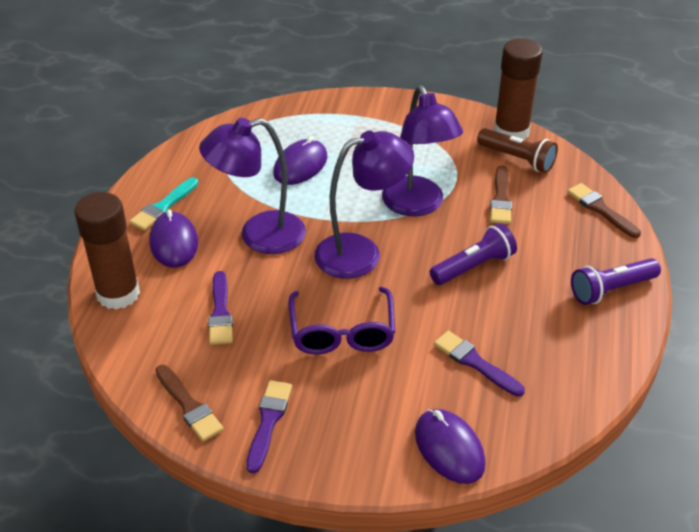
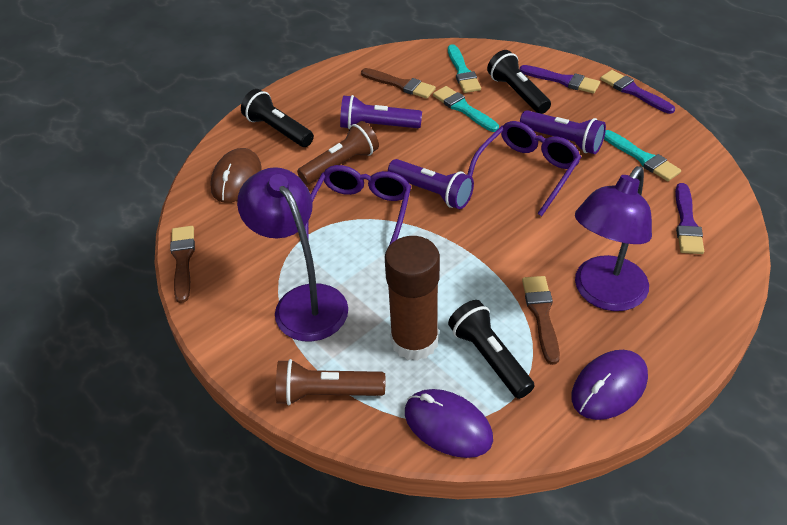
black flashlight: none = 0 -> [241,89,314,147] [448,300,535,399] [487,50,551,114] = 3
brown flashlight: [477,128,558,173] = 1 -> [276,359,385,405] [297,121,379,185] = 2
brown glue stick: [74,192,140,310] [494,38,543,140] = 2 -> [385,236,440,361] = 1
brown mouse: none = 0 -> [210,148,262,203] = 1
purple flashlight: [430,223,517,285] [571,258,661,305] = 2 -> [340,95,422,130] [388,159,474,209] [520,110,606,154] = 3
purple glasses: [288,287,395,355] = 1 -> [304,165,411,246] [467,121,581,216] = 2
purple lamp: [199,118,306,254] [314,131,414,279] [382,85,463,216] = 3 -> [237,167,348,342] [575,166,652,311] = 2
purple mouse: [150,209,198,268] [273,137,328,185] [415,409,486,484] = 3 -> [405,389,493,458] [572,350,648,420] = 2
turquoise brush: [129,177,198,231] = 1 -> [433,86,499,132] [448,44,481,93] [604,130,681,181] = 3

